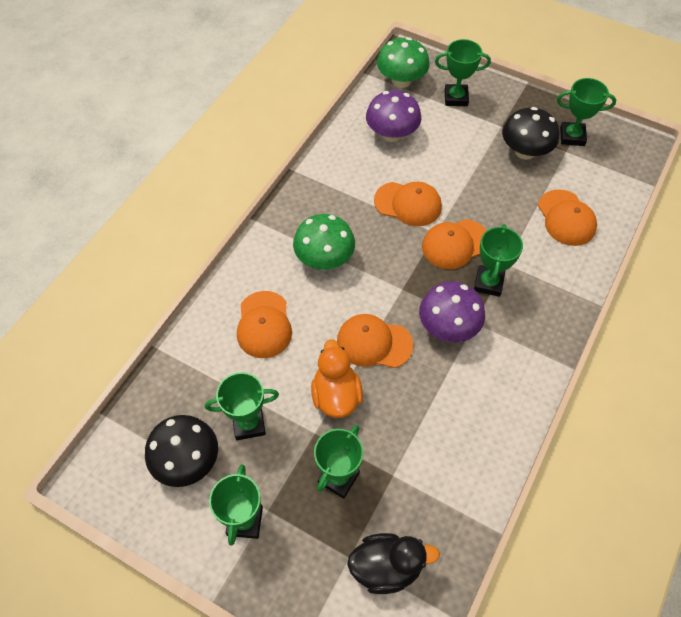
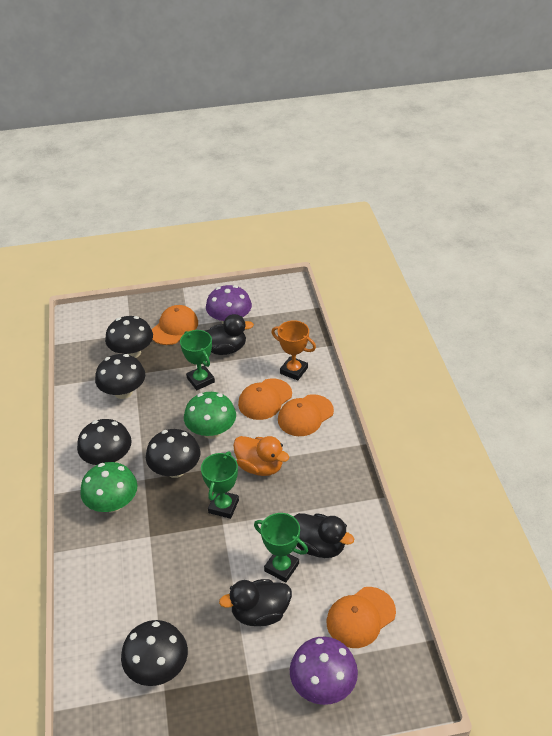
black duck: [347,533,440,594] = 1 -> [205,314,254,355] [219,579,292,626] [293,513,354,558] = 3
black mushroom: [145,415,218,487] [502,107,559,160] = 2 -> [77,419,132,465] [95,354,145,399] [105,316,153,358] [121,620,188,686] [146,429,200,478] = 5
green trophy: [205,372,279,440] [209,464,263,546] [314,425,363,499] [435,39,491,106] [474,224,523,297] [557,78,616,146] = 6 -> [180,330,215,390] [201,451,239,519] [254,513,308,583] = 3
orange cap: [237,291,292,358] [337,314,413,368] [374,182,442,226] [422,219,487,269] [538,189,597,246] = 5 -> [151,305,198,345] [238,378,292,420] [278,394,334,436] [327,587,396,648] = 4
orange trophy: none = 0 -> [272,320,316,381] = 1

